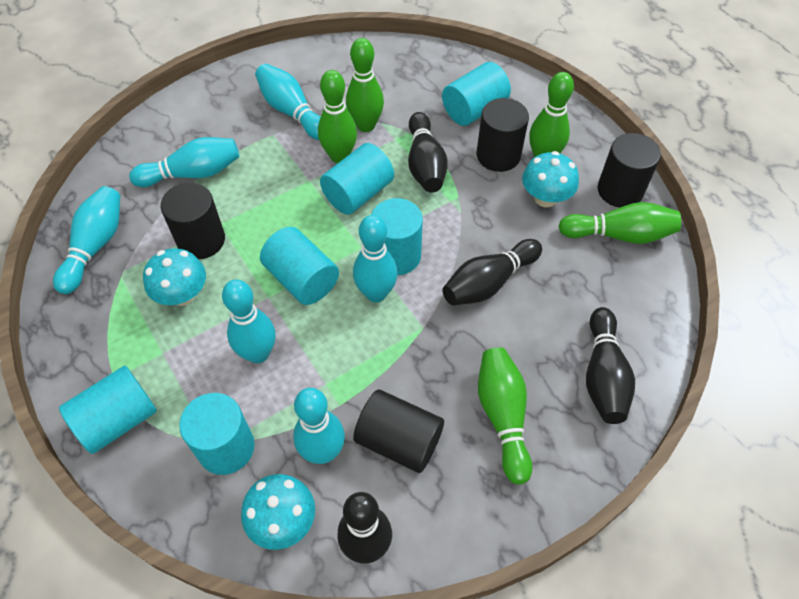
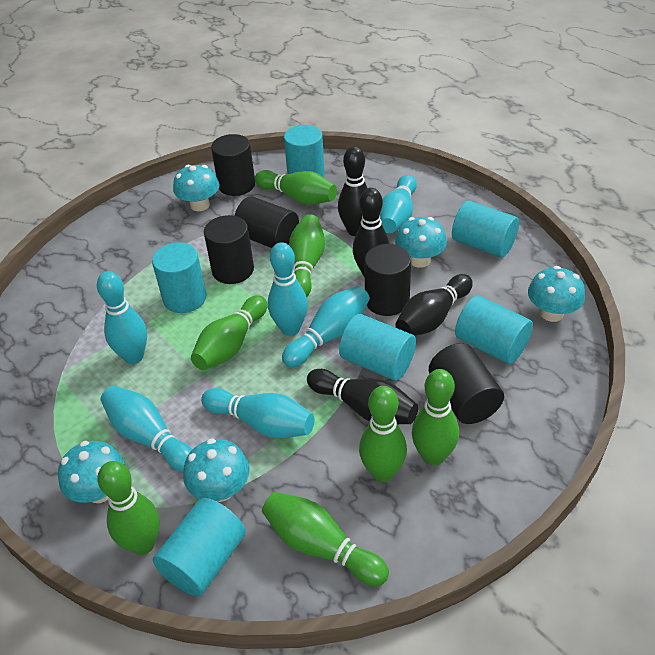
black cylinder: [161,183,225,259] [353,390,444,473] [477,98,529,172] [598,133,661,208] = 4 -> [204,215,254,284] [211,134,255,196] [234,196,299,248] [364,244,411,316] [429,343,504,424] = 5
green bowling pin: [318,70,357,163] [346,38,384,132] [478,347,532,485] [529,72,574,157] [559,202,681,244] = 5 -> [97,461,160,555] [191,295,267,370] [255,170,337,205] [262,492,389,586] [289,214,325,297] [359,386,407,482] [412,369,459,466] = 7
turquoise mushroom: [143,248,206,306] [241,474,315,550] [522,151,579,207] = 3 -> [58,441,125,503] [173,164,219,211] [183,438,249,502] [395,217,447,268] [528,266,585,322] = 5

